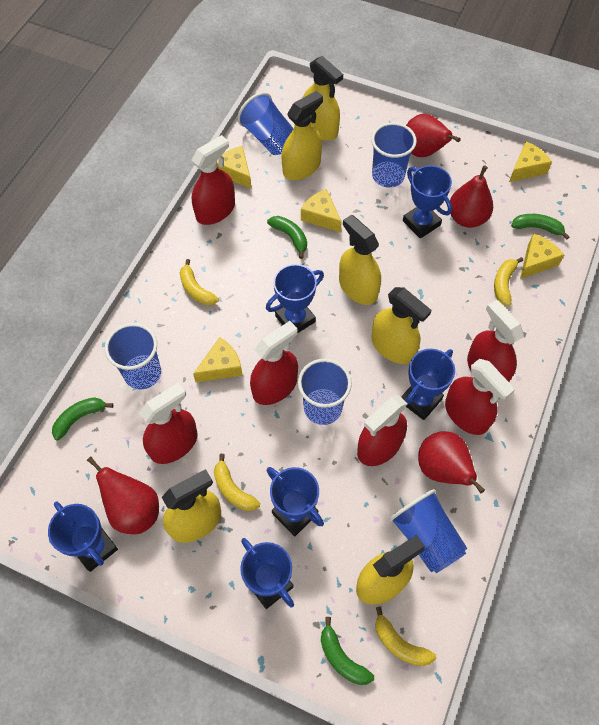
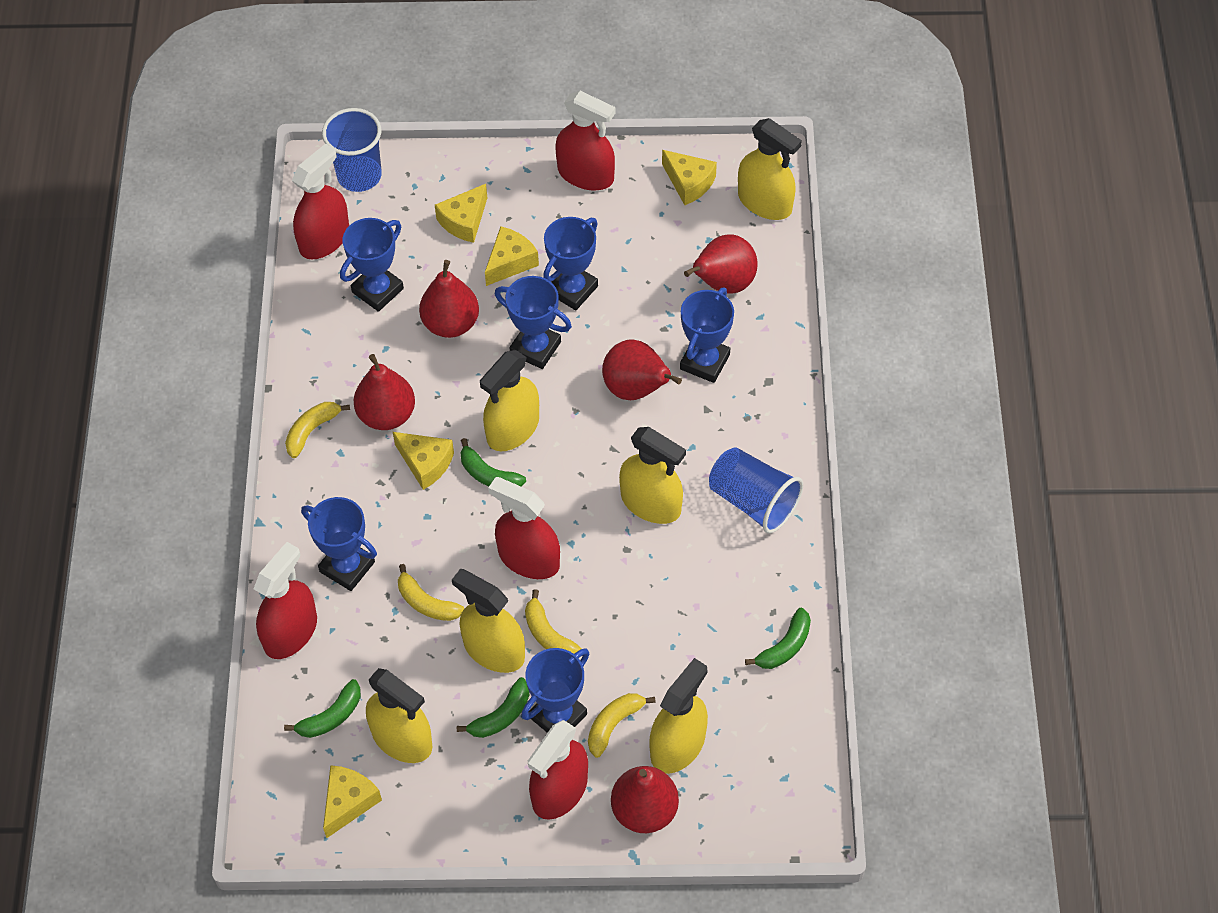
blue cup: [105,323,161,389] [237,92,294,155] [298,359,352,425] [371,122,417,188] [389,489,468,573] = 5 -> [322,108,382,192] [709,447,803,533] = 2
red pear: [87,457,159,534] [406,114,461,157] [418,431,485,493] [450,165,493,228] = 4 -> [354,354,415,430] [419,260,479,338] [602,339,682,400] [611,766,679,833] [684,234,758,294] = 5
red spray bottle: [139,383,198,464] [191,135,235,225] [250,321,298,405] [357,395,408,466] [445,359,515,435] [467,300,524,382] = 6 -> [254,542,317,659] [292,143,349,259] [488,477,560,579] [528,720,588,820] [555,91,616,191] = 5

